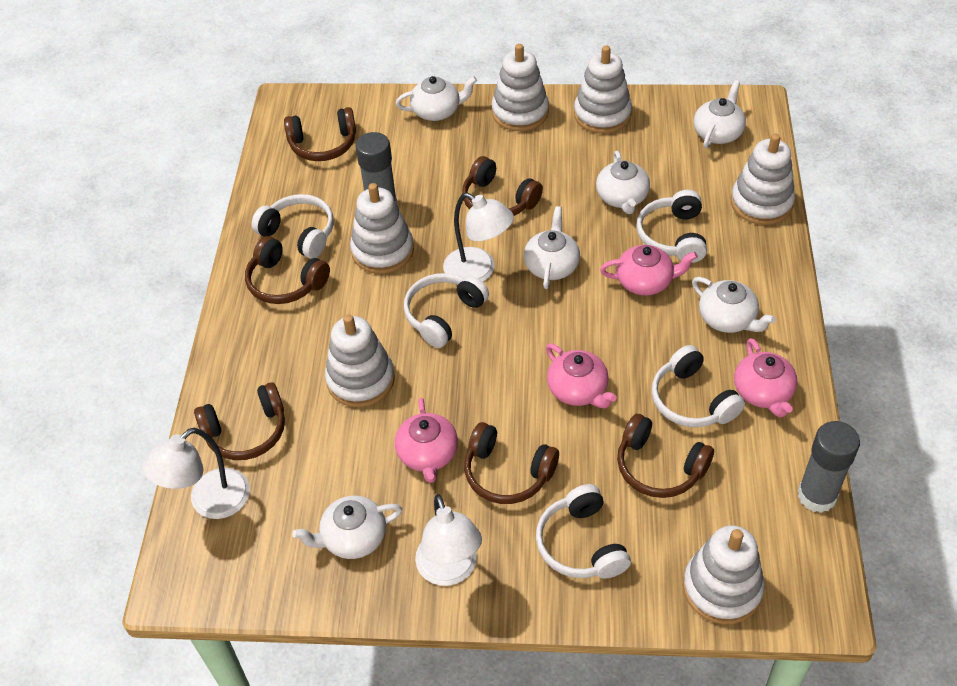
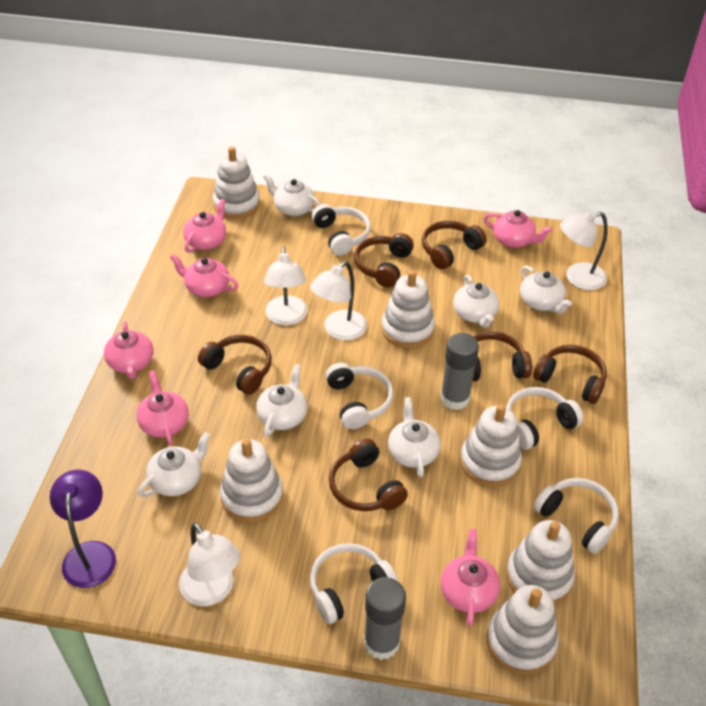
pink teapot: [395,398,458,483] [546,344,617,408] [600,245,697,296] [734,338,797,417] = 4 -> [104,321,153,379] [136,370,189,445] [170,254,239,297] [183,199,226,253] [441,529,500,627] [484,210,552,248] = 6
purple lamp: none = 0 -> [50,470,116,588] = 1
white lamp: [143,428,250,519] [415,494,482,586] [443,193,514,282] = 3 -> [179,522,241,606] [264,247,307,325] [310,261,367,340] [560,211,608,290] = 4

